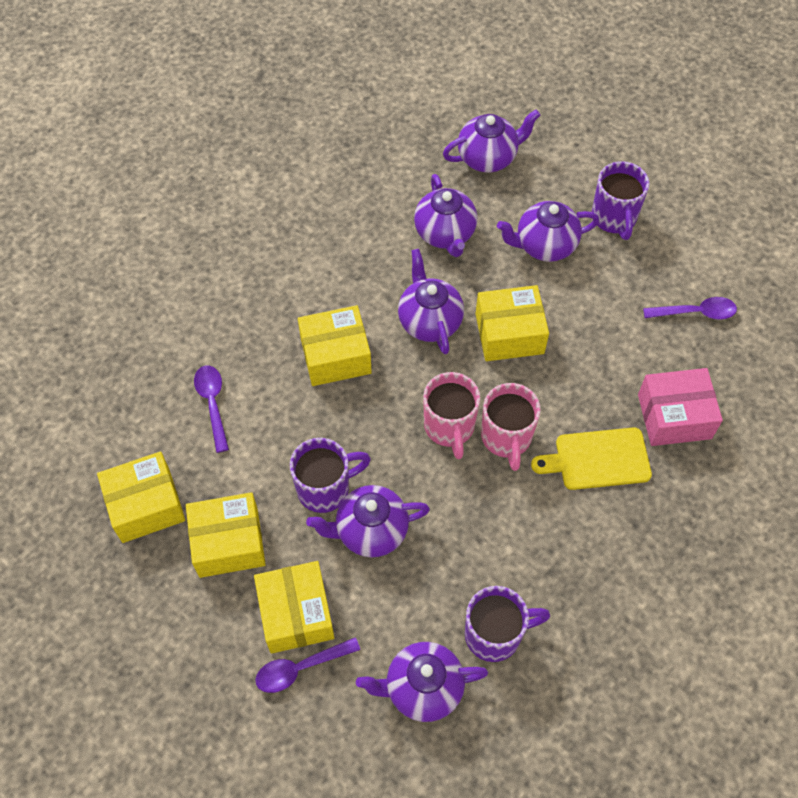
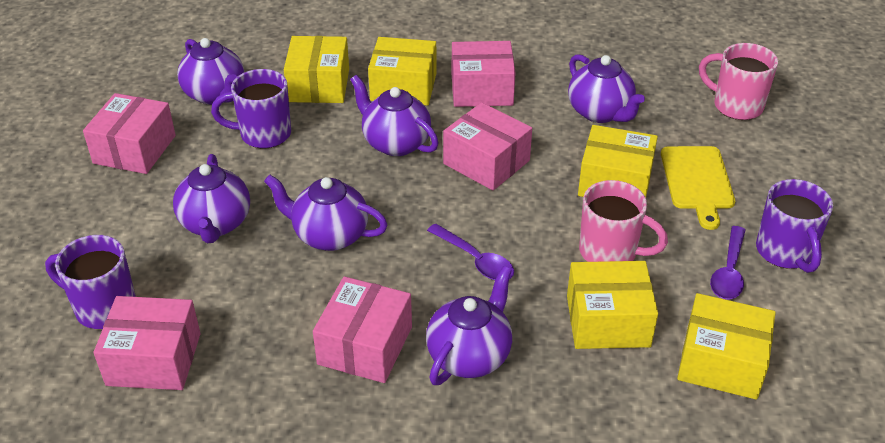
pink box: [638,368,723,446] = 1 -> [83,93,176,174] [93,296,201,390] [313,276,412,383] [443,102,532,191] [452,41,516,107] = 5
purple spoon: [194,365,229,453] [255,637,360,693] [643,297,737,320] = 3 -> [427,224,514,280] [710,226,745,300] = 2

